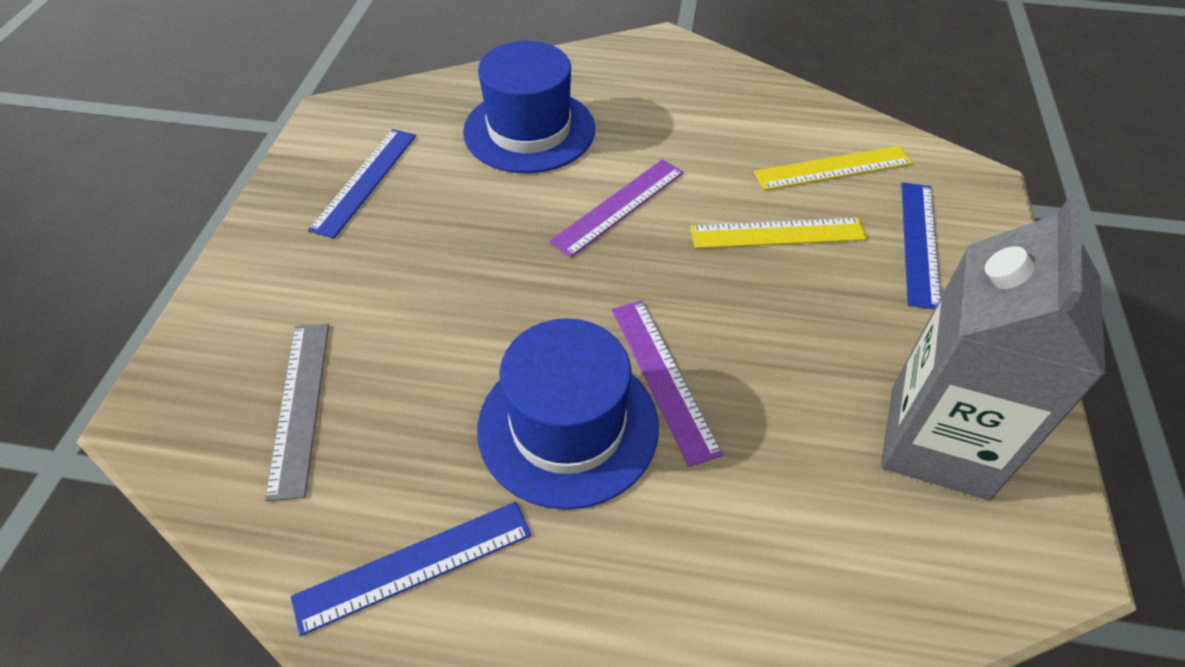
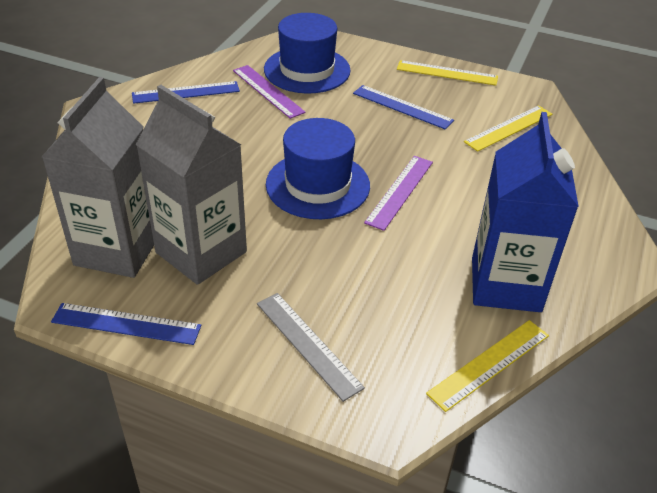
blue carton: none = 0 -> [472,112,579,312] = 1
grey carton: [881,194,1106,500] = 1 -> [42,77,154,278] [136,85,247,285] = 2
yellow ruler: [690,218,867,248] [754,146,913,190] = 2 -> [397,60,498,85] [426,320,549,412] [464,105,553,152] = 3

